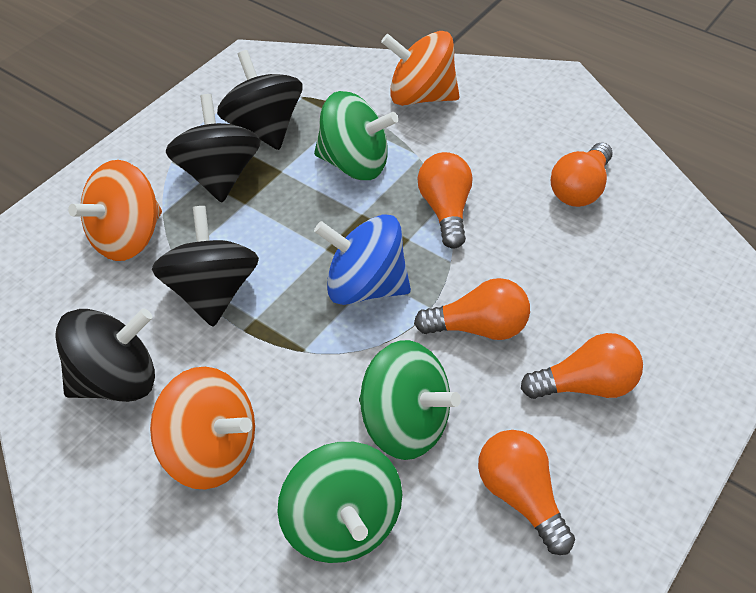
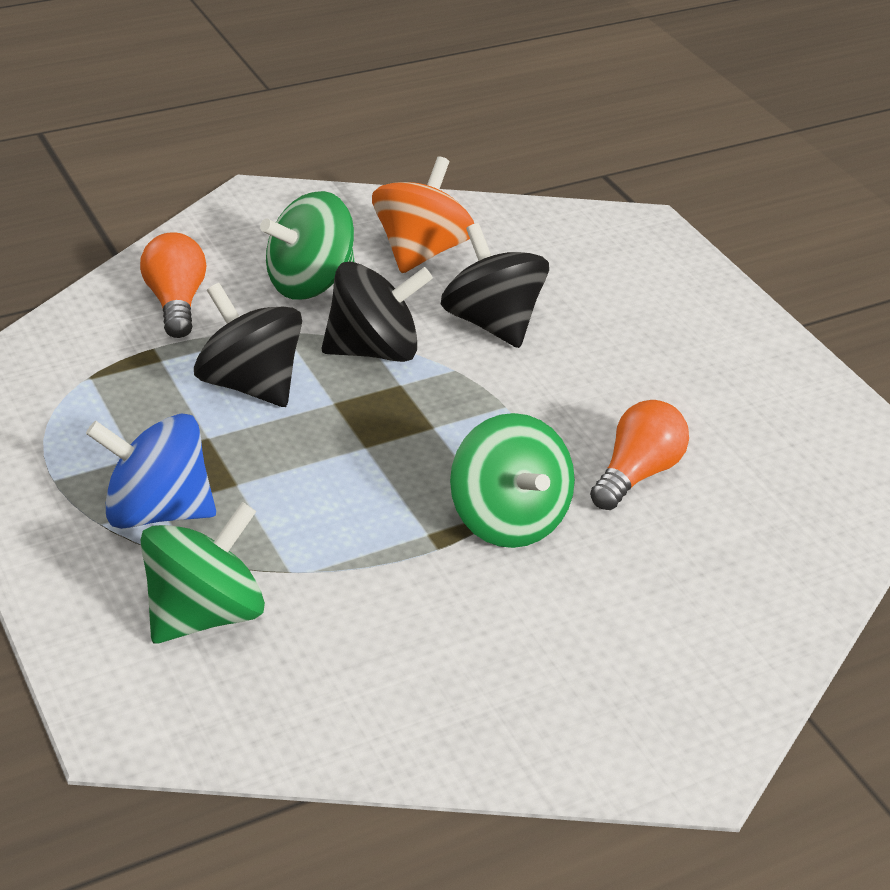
black spinning top: [55,308,155,402] [152,206,259,327] [166,94,261,202] [217,50,303,150] = 4 -> [194,283,302,407] [322,262,433,362] [441,223,549,348] = 3
orange light bulb: [414,278,530,340] [417,152,472,249] [478,430,575,555] [521,333,643,399] [551,142,613,207] = 5 -> [140,232,206,338] [590,400,689,510] = 2
orange spinning top: [68,160,162,261] [150,367,255,490] [381,31,460,106] = 3 -> [372,157,474,273] = 1

